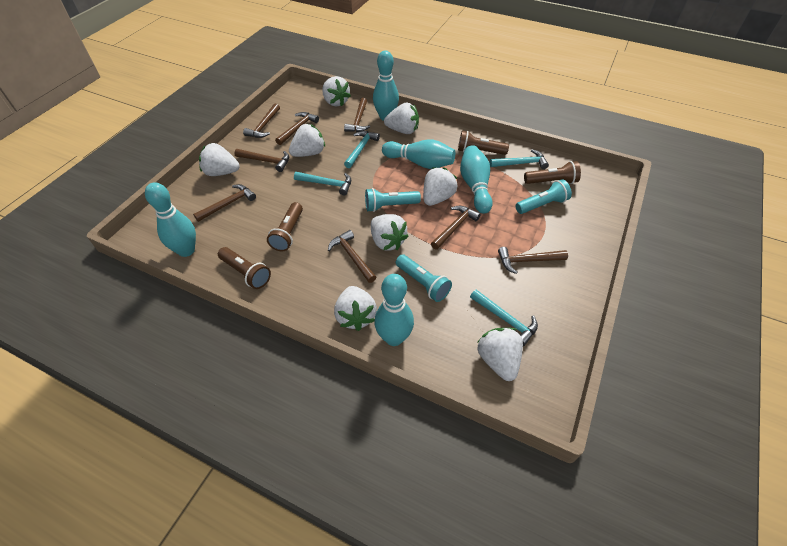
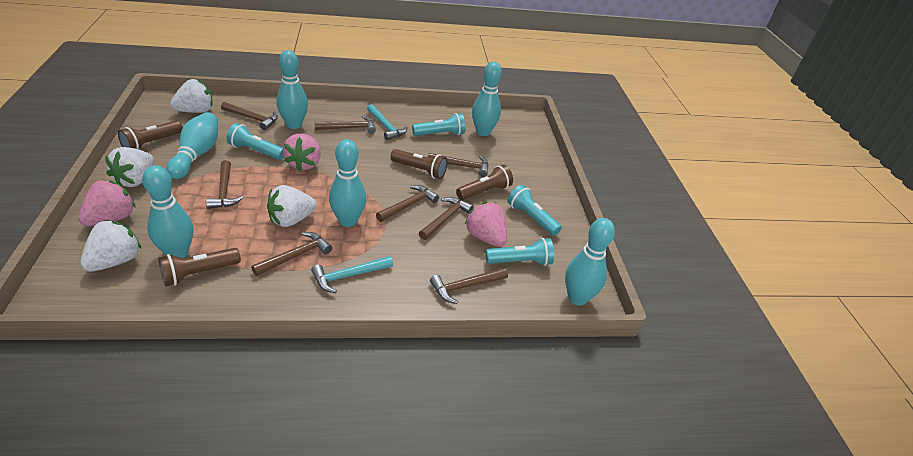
pink strawberry: none = 0 -> [78,180,136,226] [283,133,321,171] [465,202,507,247] = 3
turquoise bowling pin: [145,182,196,257] [373,50,399,121] [374,274,414,346] [382,139,455,169] [460,145,493,214] = 5 -> [142,165,193,258] [167,112,218,179] [277,50,308,129] [329,139,366,227] [472,62,502,136] [565,218,615,306] = 6
turquoise flashlight: [365,188,421,212] [396,254,452,302] [516,179,572,214] = 3 -> [226,123,284,160] [412,113,465,136] [485,238,554,266] [507,185,562,236] = 4
turquoise hammer: [294,172,351,195] [344,131,380,168] [470,290,538,346] [490,149,549,169] = 4 -> [311,256,393,293] [367,104,408,140] = 2
white strawberry: [199,143,240,176] [289,124,325,157] [322,76,351,106] [334,286,377,331] [371,214,409,251] [384,103,419,134] [423,167,458,206] [477,328,523,381] = 8 -> [80,220,141,272] [105,147,154,187] [170,79,213,113] [267,185,317,227] = 4

